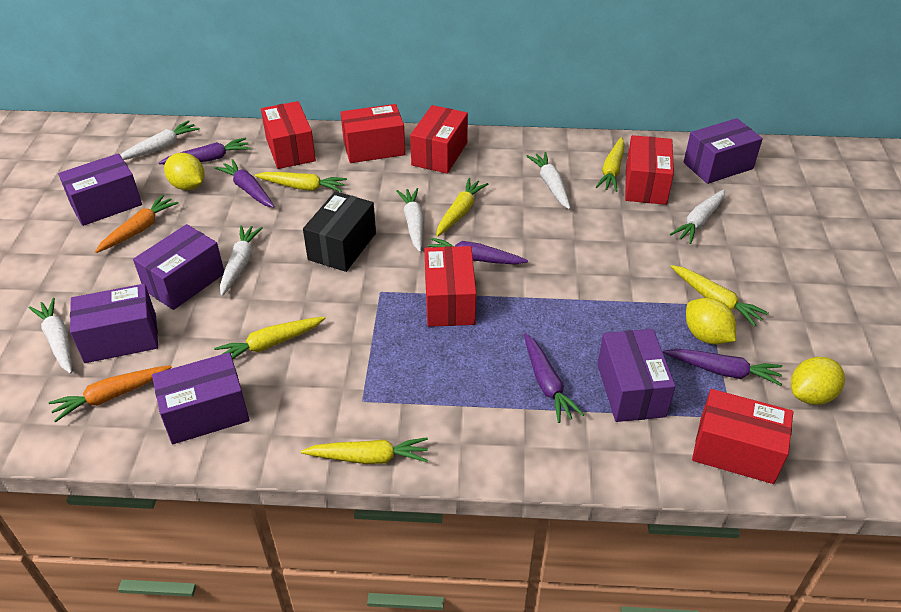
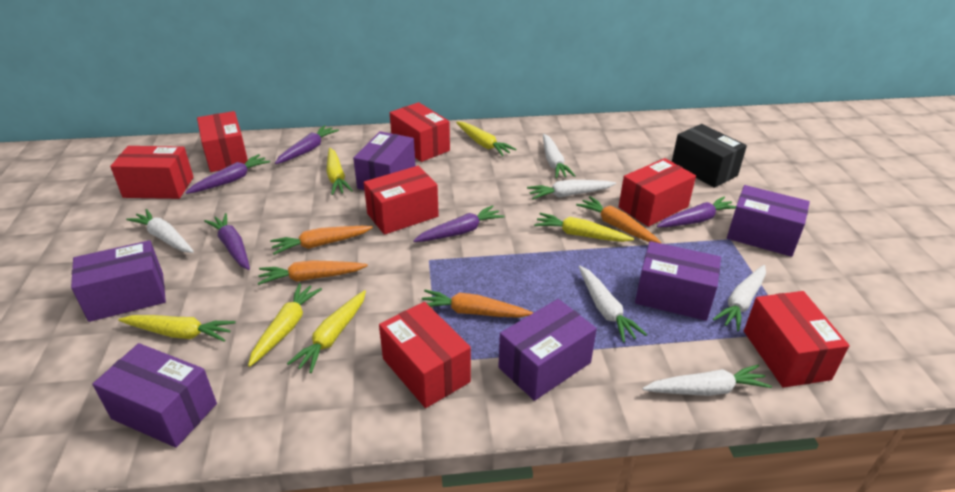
orange carrot: [48,365,172,422] [95,195,179,253] = 2 -> [258,260,368,285] [270,226,373,255] [422,290,533,318] [576,196,661,243] = 4
red box: [261,101,316,169] [341,104,405,163] [410,105,468,174] [425,246,476,327] [625,135,674,205] [692,389,793,484] = 6 -> [110,146,194,199] [197,111,248,172] [364,166,439,235] [379,302,471,408] [390,102,450,162] [619,158,696,227] [744,291,850,388] = 7
yellow lemon: [164,153,205,190] [686,298,736,344] [791,357,845,405] = 3 -> none = 0

